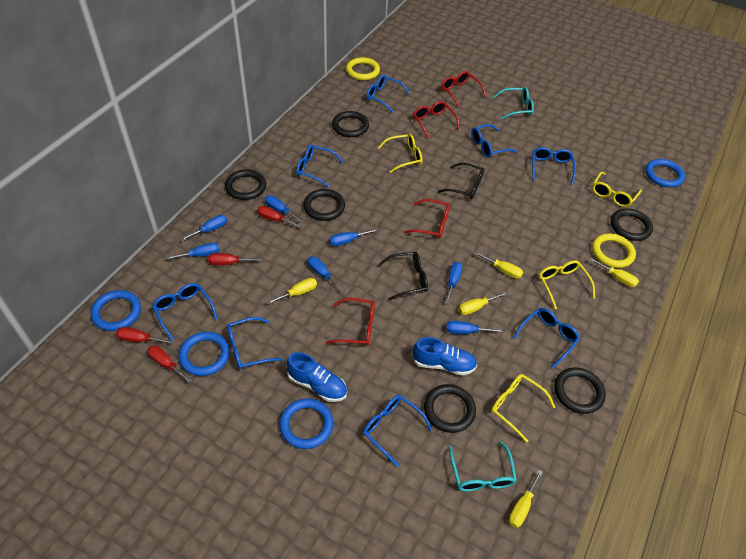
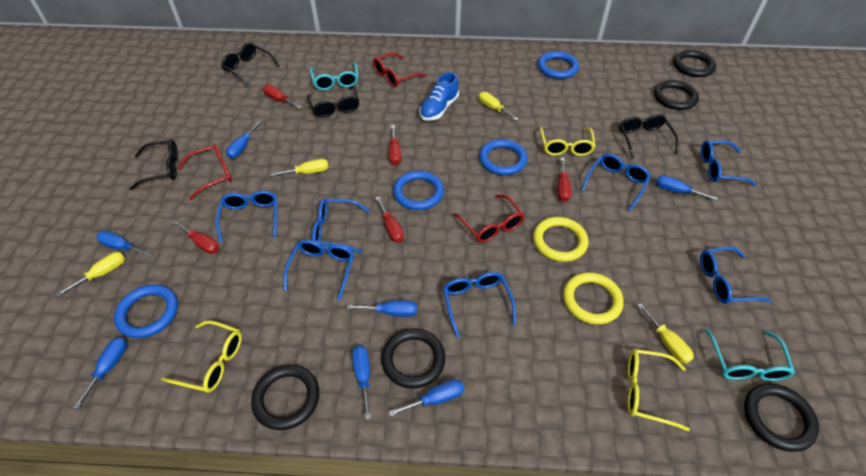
black glasses: [378,252,428,300] [438,162,484,199] = 2 -> [130,139,178,190] [221,43,280,86] [307,86,359,118] [619,114,679,159] = 4
black ring: [225,169,266,200] [303,189,345,221] [332,111,369,137] [424,384,476,433] [554,367,606,414] [611,208,653,241] = 6 -> [251,365,319,430] [381,328,445,388] [654,80,699,110] [673,50,716,77] [744,383,819,452] = 5
blue glasses: [152,283,218,340] [227,317,283,369] [296,145,343,187] [363,395,432,467] [366,75,410,113] [471,124,517,158] [513,308,580,369] [532,147,576,184] = 8 -> [216,191,277,243] [284,240,354,300] [312,199,370,253] [443,272,516,338] [582,154,651,211] [700,247,771,304] [701,140,757,186] = 7
blue shoe: [286,352,347,402] [412,337,477,375] = 2 -> [419,72,459,121] = 1
red glasses: [326,298,375,346] [404,199,450,239] [413,101,460,139] [441,71,486,108] = 4 -> [178,144,232,200] [373,52,427,87] [453,195,525,243] = 3
red screwdriver: [116,327,174,344] [148,345,192,383] [208,253,262,265] [257,206,302,228] = 4 -> [172,220,219,254] [263,85,301,109] [375,197,404,243] [389,125,401,165] [558,158,571,202] = 5
yellow glasses: [378,134,422,173] [491,374,555,443] [538,260,595,309] [592,172,642,207] = 4 -> [161,321,242,393] [540,127,596,156] [628,349,690,431] = 3
yellow screwdriver: [267,278,317,305] [458,292,507,315] [475,251,523,279] [509,470,543,528] [589,258,639,287] = 5 -> [56,252,125,296] [270,159,329,176] [479,92,518,120] [637,303,694,364] = 4

